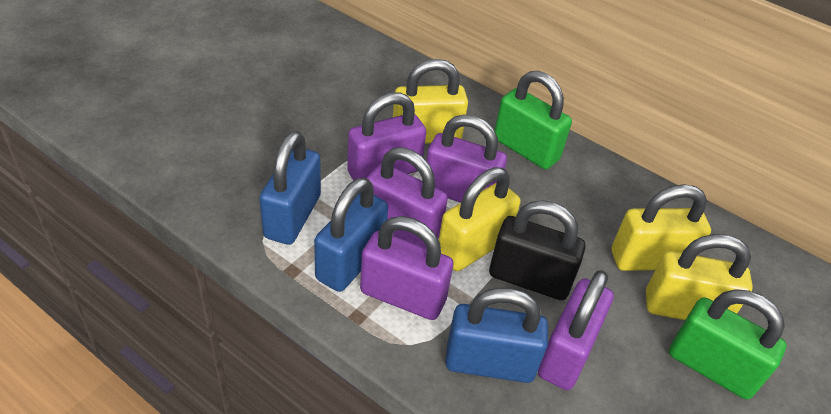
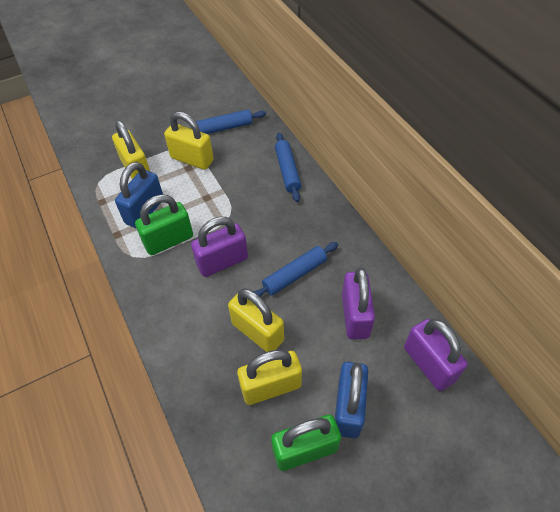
black padlock: [489,200,586,300] = 1 -> none = 0
blue padlock: [259,131,321,245] [314,178,388,292] [445,288,548,383] = 3 -> [115,162,163,228] [335,362,368,438] = 2
blue rolling pin: none = 0 -> [191,109,266,134] [254,242,338,297] [275,133,301,202] = 3
purple padlock: [347,92,426,181] [360,216,453,320] [367,147,448,248] [426,114,507,203] [538,270,614,390] = 5 -> [191,217,248,277] [342,268,375,340] [404,319,467,391] = 3

